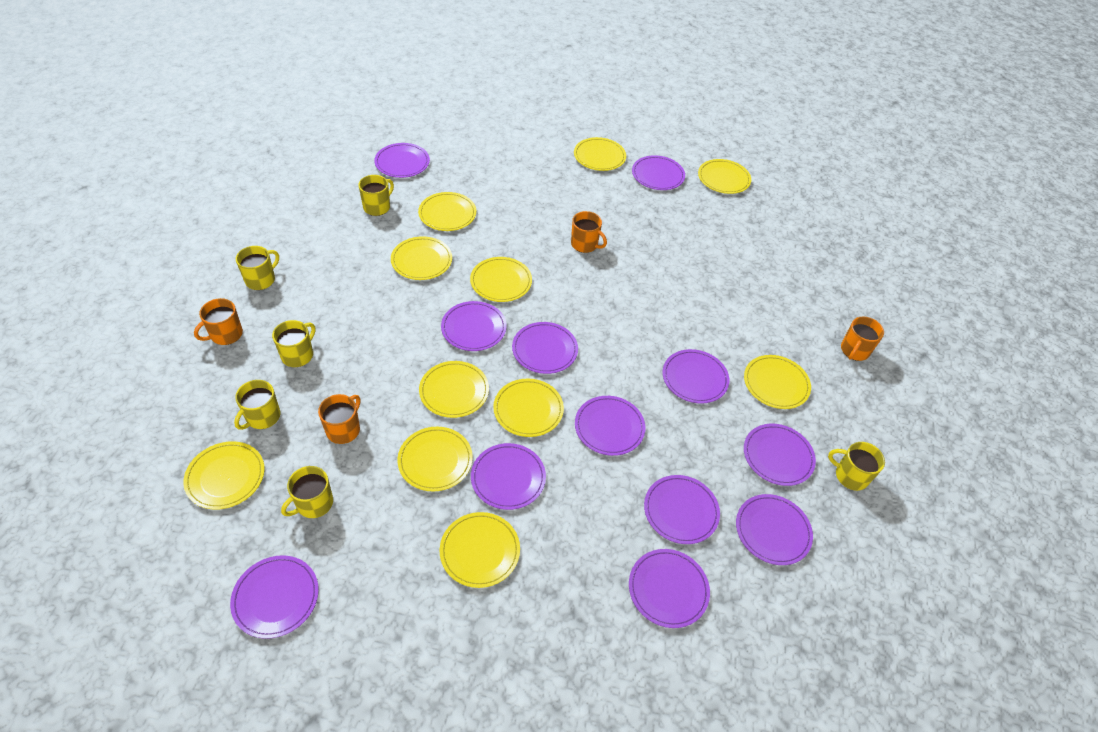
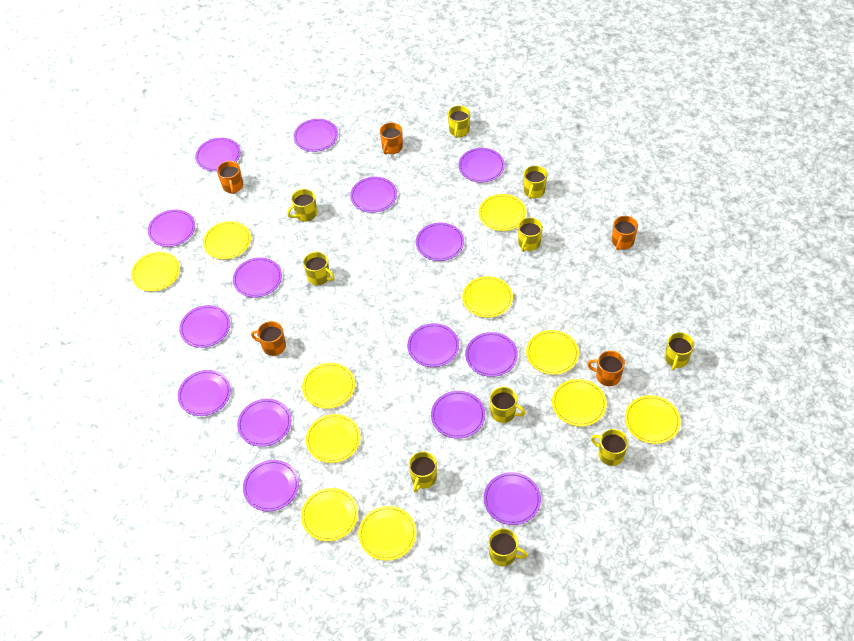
orange mug: [194,298,243,345] [318,394,360,444] [571,211,607,253] [841,316,884,361] = 4 -> [217,161,243,194] [251,321,286,356] [380,122,403,155] [587,351,625,386] [612,216,638,250] = 5
purple plate: [230,555,319,639] [374,143,430,178] [441,301,507,351] [471,443,546,510] [512,322,578,374] [575,396,645,456] [629,549,710,628] [632,155,685,190] [644,475,720,544] [663,349,729,403] [736,494,813,565] [744,424,816,486] = 12 -> [148,209,195,247] [178,370,231,416] [179,305,230,348] [195,137,241,171] [233,257,282,297] [237,399,291,447] [243,460,299,511] [293,119,338,152] [350,177,397,213] [407,323,459,367] [416,223,464,261] [431,391,485,439] [458,148,505,183] [465,332,518,377] [484,472,541,525] = 15
yellow mug: [234,380,280,430] [236,246,279,290] [272,320,315,367] [281,466,333,518] [358,175,394,216] [828,442,885,491] = 6 -> [287,189,317,222] [303,252,335,285] [409,452,437,492] [448,105,470,138] [489,528,528,566] [490,387,525,423] [518,217,543,252] [524,165,547,199] [591,429,629,466] [665,332,694,370] = 10

